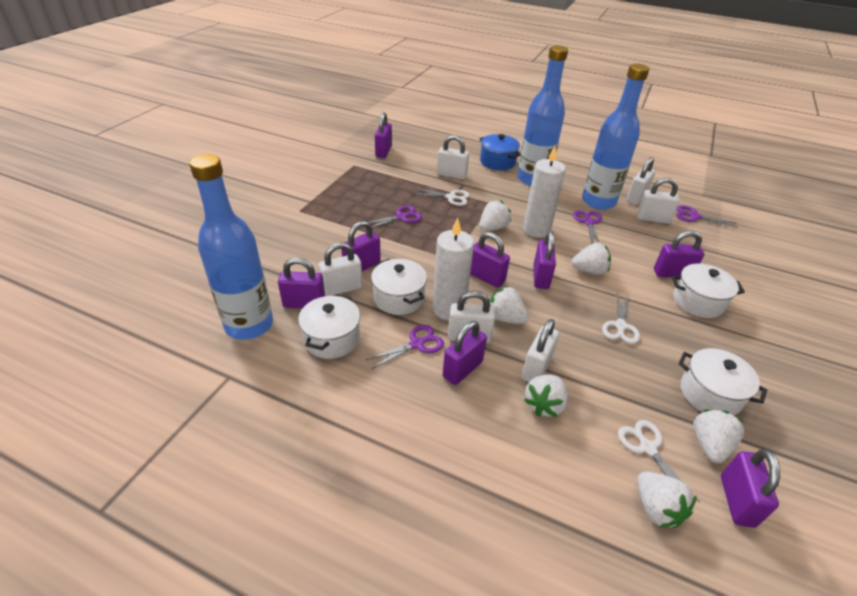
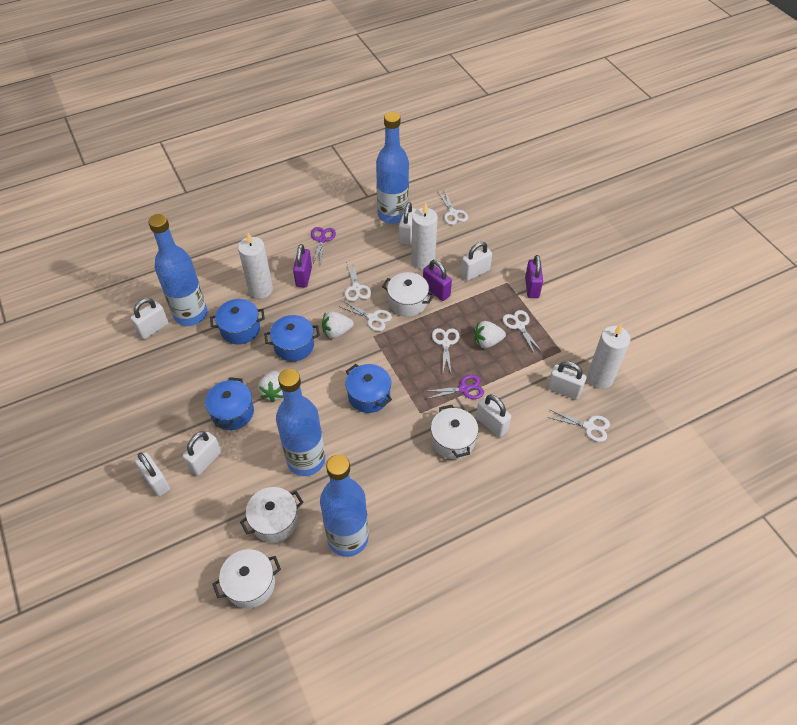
blue bottle: [189,154,273,340] [517,45,568,186] [582,64,649,210] = 3 -> [148,214,207,326] [276,369,325,476] [320,455,369,557] [376,112,409,224] = 4
blue pot: [479,134,521,170] = 1 -> [205,377,254,430] [210,299,265,344] [264,315,320,361] [346,364,392,413] = 4
purple padlock: [278,257,325,308] [341,221,381,271] [375,112,392,158] [443,321,487,385] [470,232,510,288] [533,231,556,289] [654,231,704,278] [721,449,780,528] = 8 -> [293,244,312,287] [423,260,452,301] [525,255,543,298] = 3
purple scissors: [366,325,444,369] [369,205,422,228] [573,210,602,244] [676,205,737,227] = 4 -> [311,227,336,266] [423,375,484,399] = 2
white candle: [433,218,474,320] [523,147,566,238] = 2 -> [238,233,273,299] [411,202,438,269] [587,324,630,389] = 3
white padlock: [318,243,363,296] [437,135,469,179] [448,291,495,343] [522,319,559,382] [626,157,655,205] [637,178,680,224] = 6 -> [130,298,169,339] [134,452,170,497] [182,431,221,476] [399,202,416,245] [461,242,492,281] [476,394,511,437] [547,361,586,400] = 7
white scissors: [413,188,470,206] [602,293,640,344] [618,420,700,503] = 3 -> [338,300,392,331] [345,262,371,301] [432,328,460,373] [438,189,468,225] [503,310,542,354] [547,409,610,442] = 6
white strawberry: [480,201,511,231] [490,286,529,324] [524,375,568,417] [571,243,611,275] [637,471,697,528] [693,409,744,463] = 6 -> [258,371,283,402] [322,311,354,339] [474,321,506,348] = 3

